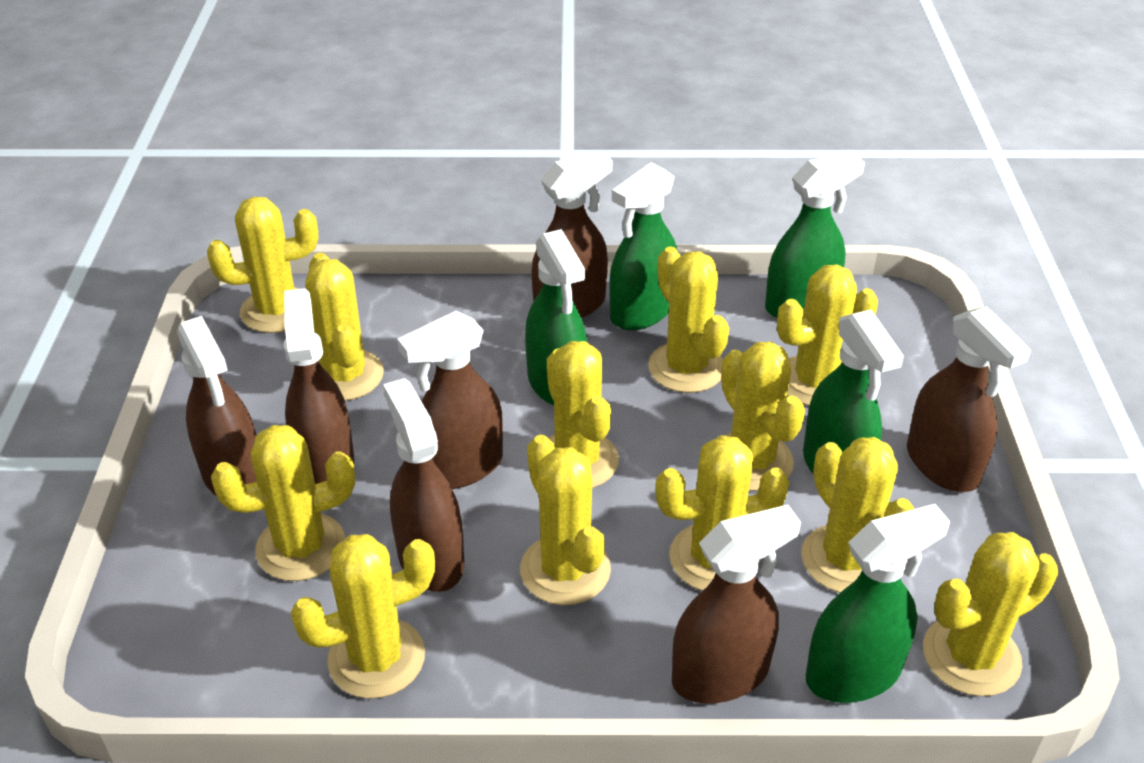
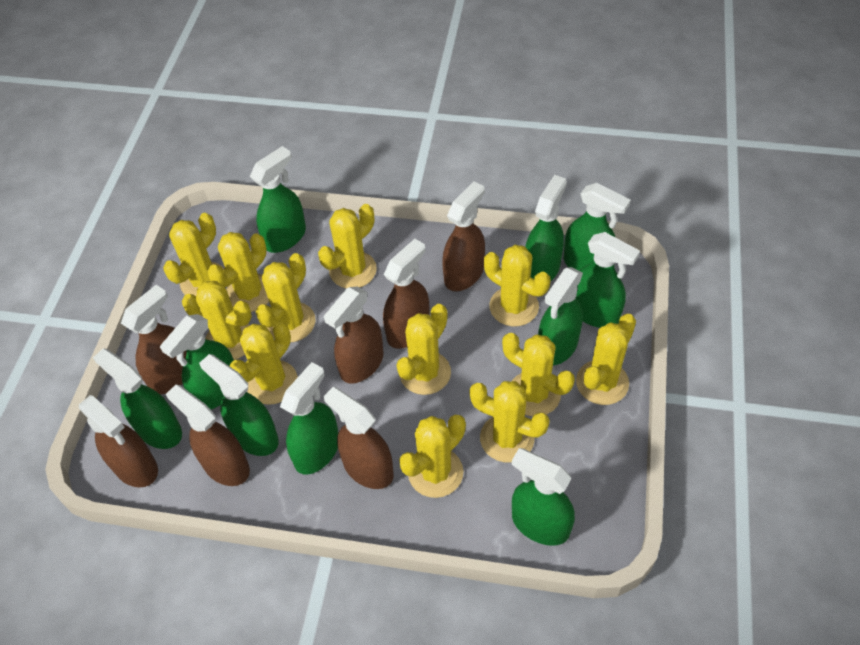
green spray bottle: [525,229,587,406] [609,162,678,330] [765,153,865,319] [803,310,904,475] [806,504,950,703] = 5 -> [93,348,182,449] [160,314,234,409] [199,354,279,456] [250,146,306,253] [280,362,338,475] [512,448,575,546] [525,175,567,282] [538,267,583,366] [564,183,631,271] [576,232,640,328] = 10

